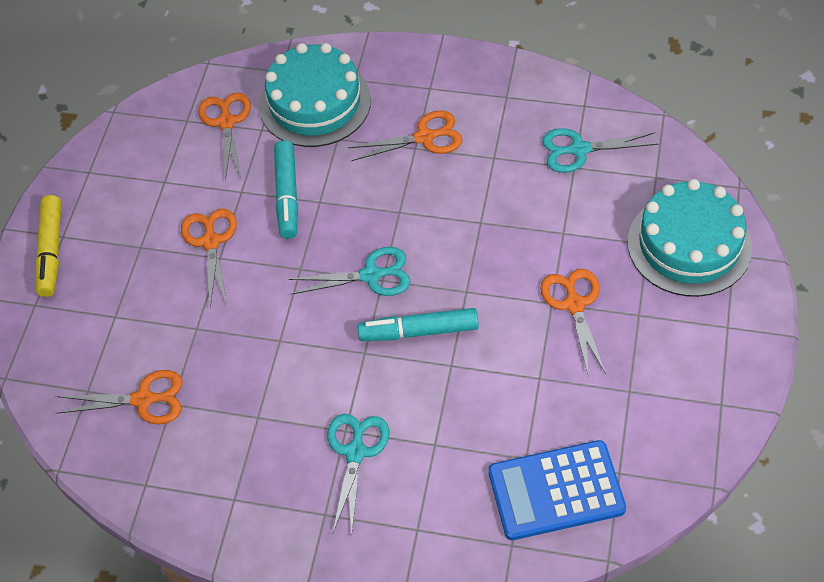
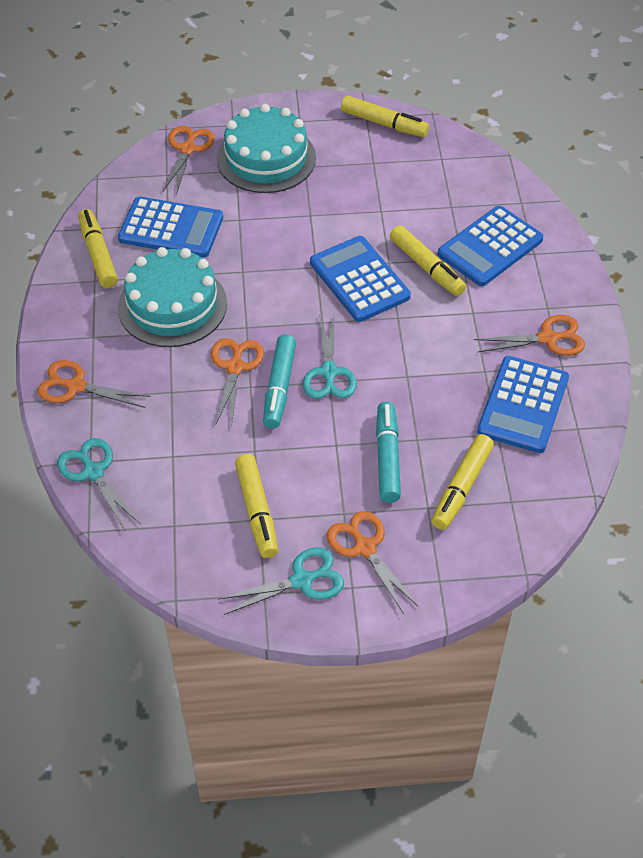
blue calculator: [488,440,626,540] = 1 -> [118,197,223,258] [310,236,411,322] [437,206,543,286] [477,356,569,453] = 4
yellow marker: [35,195,61,297] = 1 -> [78,209,118,288] [235,454,278,558] [341,96,429,137] [390,225,466,296] [431,434,494,530] = 5

